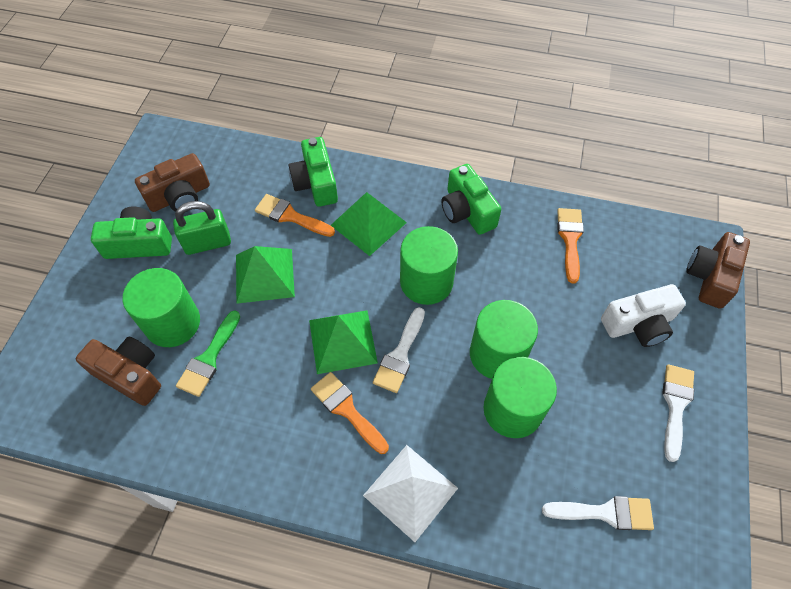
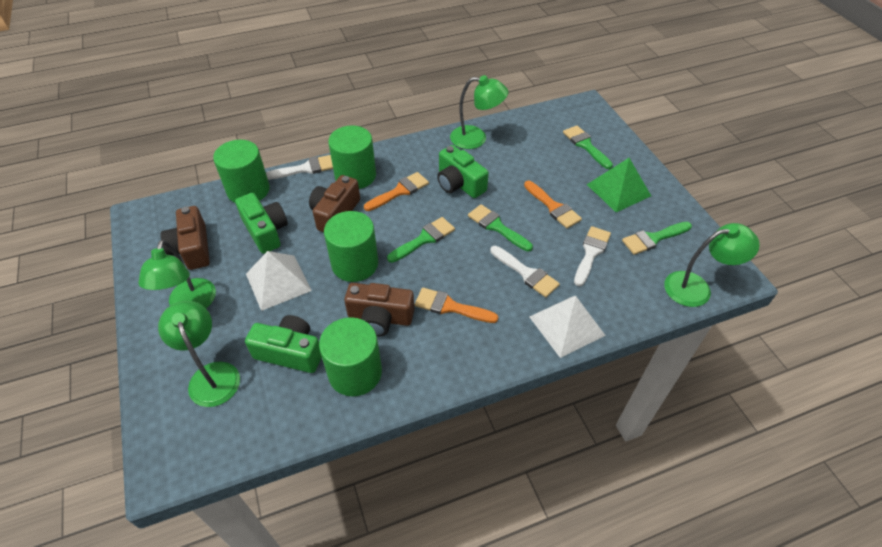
green brush: [176,311,240,397] = 1 -> [387,217,455,263] [468,204,533,252] [563,125,613,169] [622,222,692,255] = 4
green lamp: none = 0 -> [138,239,216,308] [158,301,240,407] [450,75,508,149] [664,223,760,307] = 4
green padlock: [173,201,231,255] = 1 -> none = 0
green pyramid: [236,246,295,304] [309,310,378,374] [331,192,407,256] = 3 -> [587,158,651,212] = 1
white camera: [601,284,686,347] = 1 -> none = 0
white pyramid: [363,445,458,542] = 1 -> [246,251,312,311] [529,296,606,358] = 2

